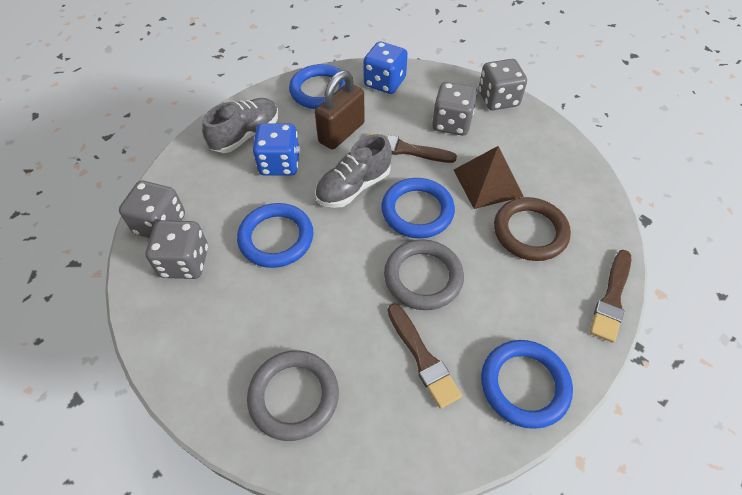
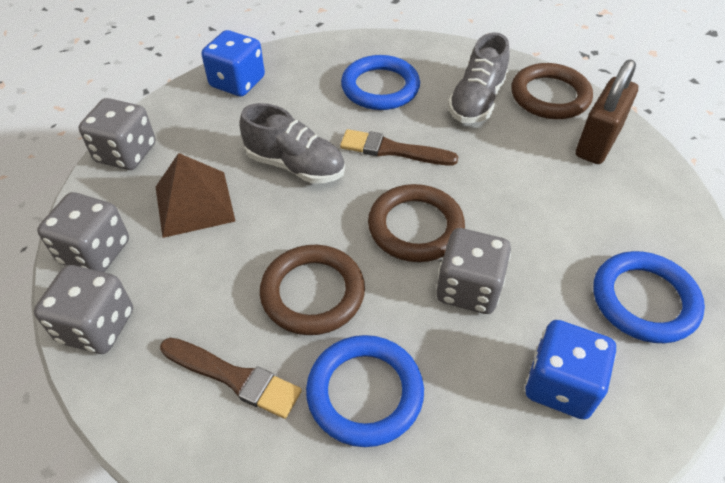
blue ring: [237,203,313,268] [289,64,345,109] [381,178,455,238] [481,340,573,429] = 4 -> [306,335,424,447] [341,55,420,110] [593,251,705,343] = 3
brown brush: [370,133,457,163] [388,303,462,409] [590,250,631,343] = 3 -> [160,338,302,419] [340,129,458,165] = 2
brown ring: [494,197,571,261] = 1 -> [260,245,365,335] [368,184,465,262] [511,63,593,119] = 3
grey ring: [247,350,339,441] [384,239,464,310] = 2 -> none = 0

